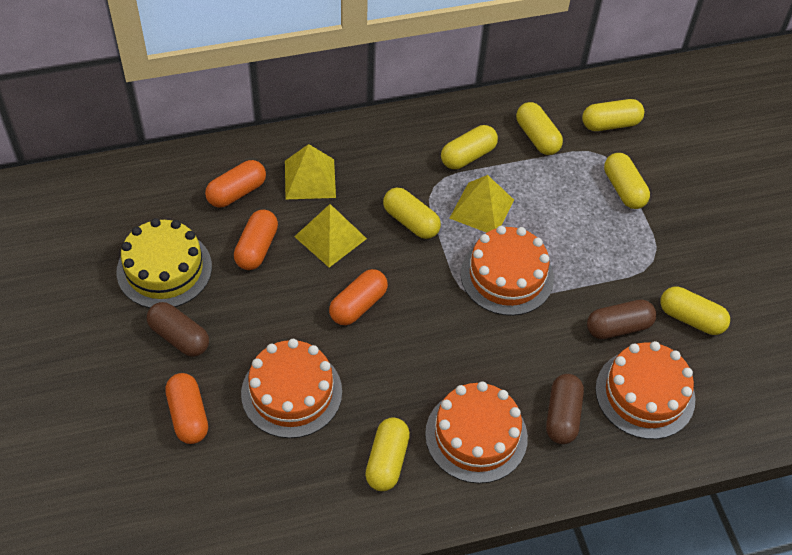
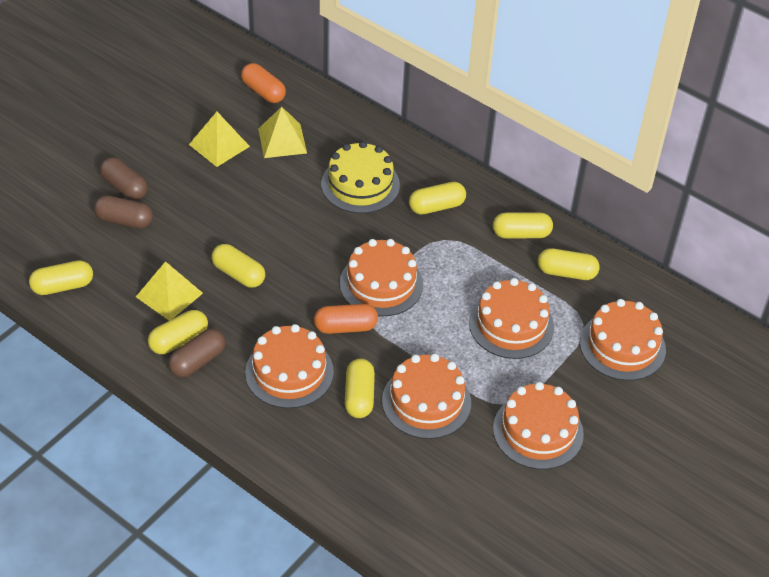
orange cake: [241,339,342,438] [425,381,528,484] [461,226,554,316] [595,341,695,439] = 4 -> [245,324,334,408] [340,239,423,317] [382,353,471,439] [469,278,554,359] [493,382,584,470] [580,299,666,381] = 6
orange capsule: [165,373,208,444] [205,160,266,207] [234,210,278,270] [329,269,388,325] = 4 -> [241,63,286,103] [314,304,378,334] = 2

